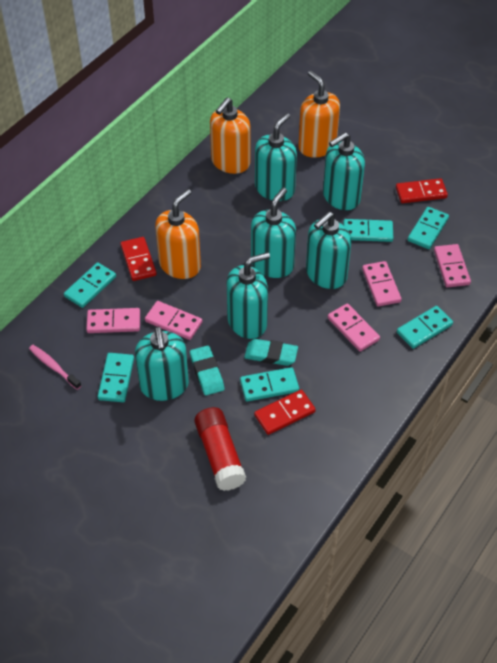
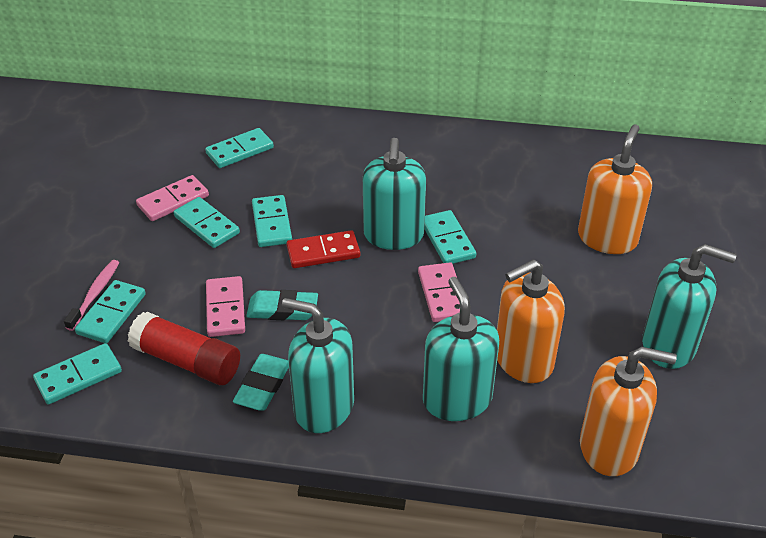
pink domino: [86,308,140,333] [145,301,202,340] [328,303,380,352] [362,261,402,307] [434,244,471,287] = 5 -> [136,175,209,221] [206,276,245,337] [418,262,460,322] = 3
red domino: [120,237,157,281] [254,390,316,435] [396,178,448,203] = 3 -> [286,230,360,268] = 1
turquoise soap dispenser: [135,326,189,401] [227,252,270,339] [251,188,296,278] [255,113,297,201] [306,212,351,289] [323,132,365,210] = 6 -> [282,298,354,433] [363,138,426,250] [423,277,499,421] [642,244,737,369] = 4

